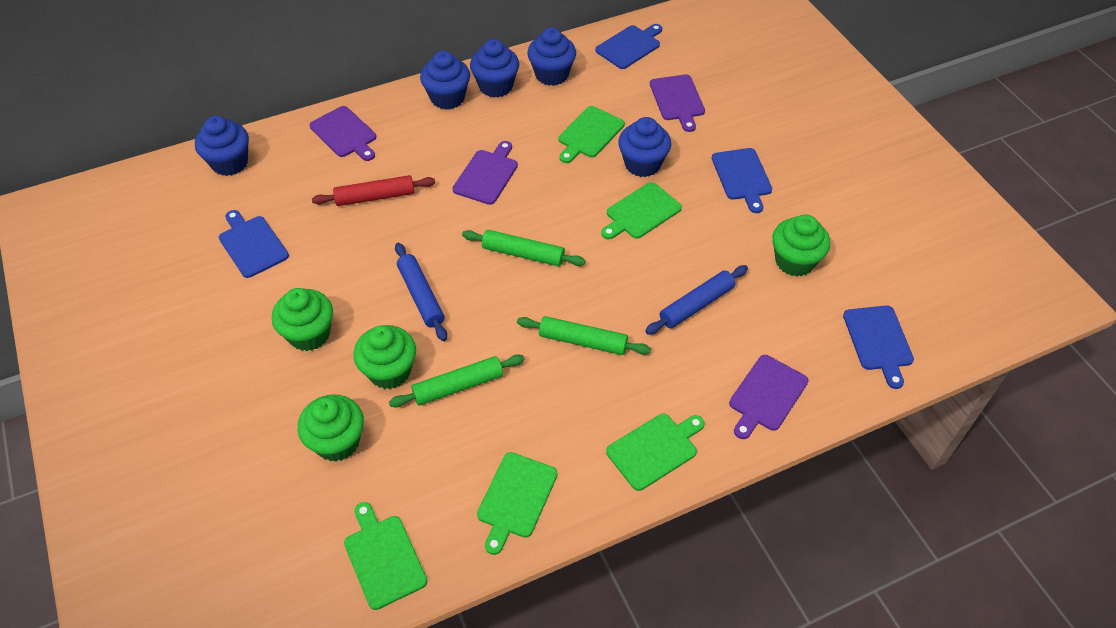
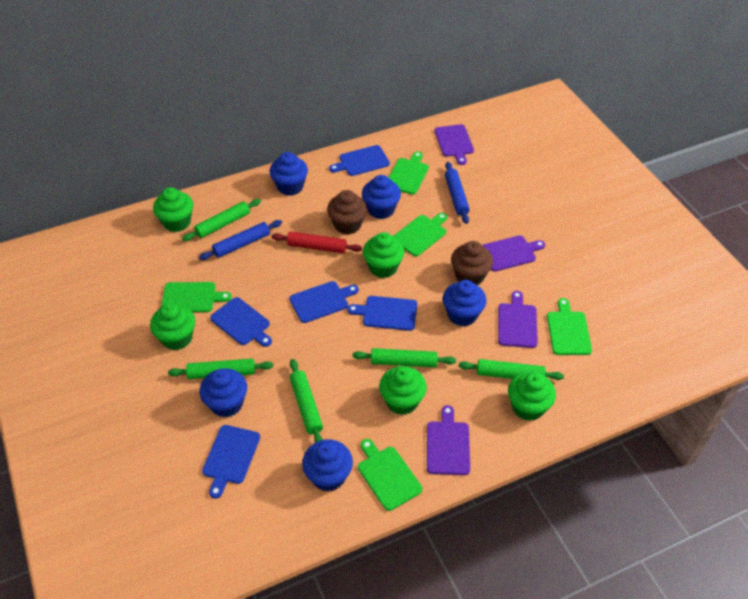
blue cutting board: [219,210,289,278] [595,24,662,69] [712,148,772,213] [843,306,914,389] = 4 -> [202,425,260,499] [210,297,272,347] [290,281,359,323] [329,145,390,176] [347,296,417,331] = 5
brown cupcake: none = 0 -> [327,190,367,235] [451,241,493,285] = 2
green cupcake: [272,288,333,351] [298,394,364,462] [353,325,416,389] [772,214,830,277] = 4 -> [150,303,195,350] [153,187,193,232] [363,232,404,278] [379,366,427,415] [508,372,556,421] = 5
green rolling pin: [389,354,525,407] [462,230,586,266] [517,316,651,355] = 3 -> [168,359,273,379] [182,199,261,241] [290,359,323,442] [353,348,456,368] [459,359,564,380] = 5

